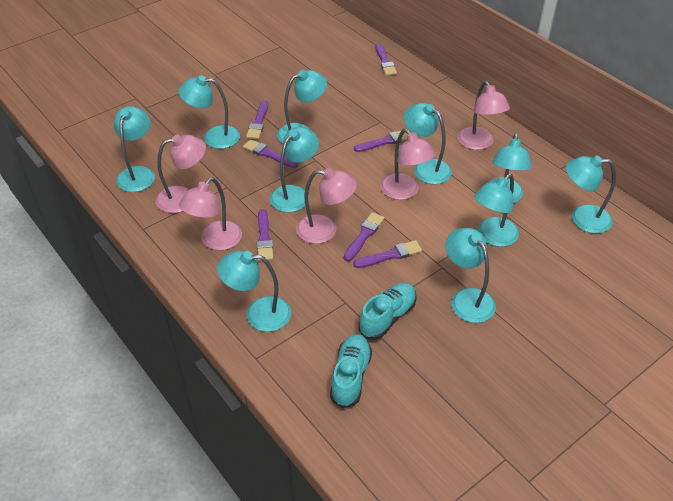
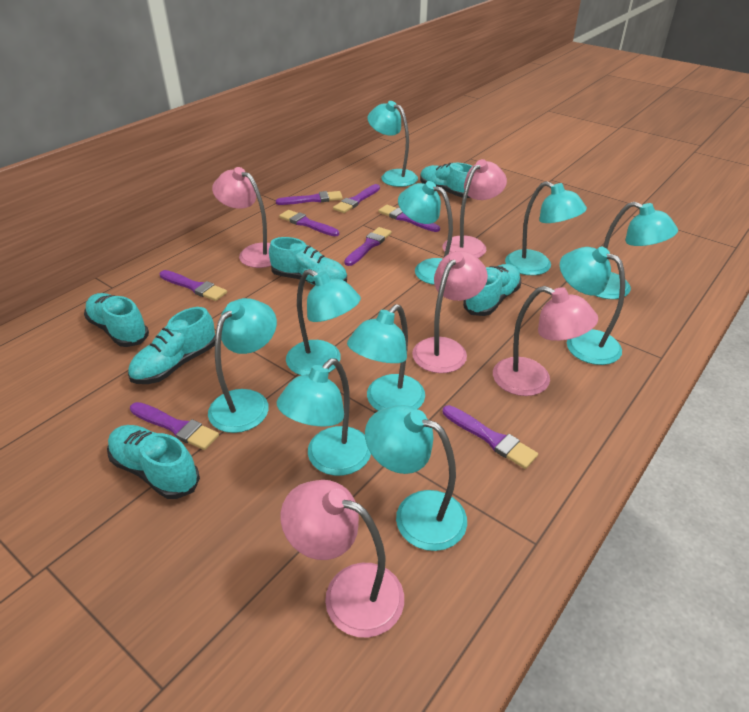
purple brush: [243,139,298,168] [246,101,268,139] [256,209,273,261] [344,212,384,261] [353,240,422,268] [354,130,407,152] [375,43,397,76] = 7 -> [130,402,219,450] [160,270,227,301] [276,191,343,205] [279,210,339,236] [333,184,380,213] [344,227,392,266] [378,205,440,232] [443,405,538,469] = 8
turquoise shoe: [330,334,372,409] [358,283,417,340] = 2 -> [84,293,149,347] [107,425,200,499] [128,307,216,384] [269,237,347,285] [420,163,472,198] [463,264,521,316] = 6

